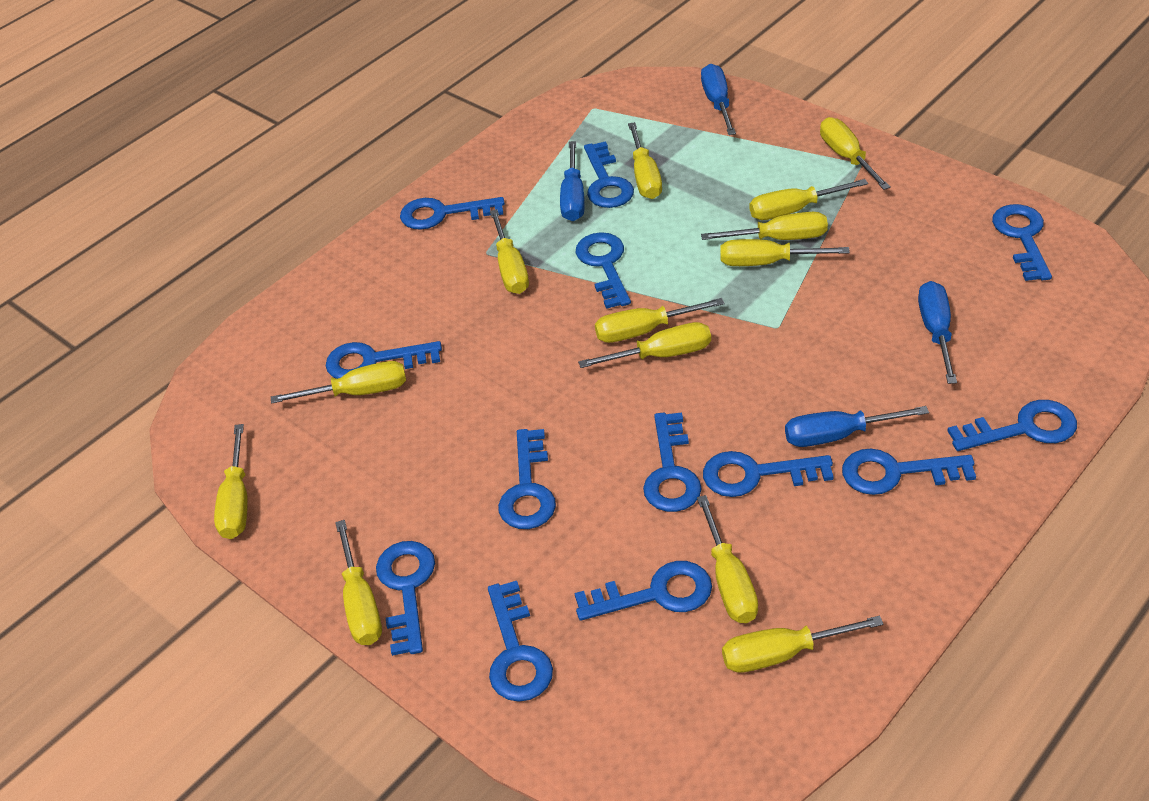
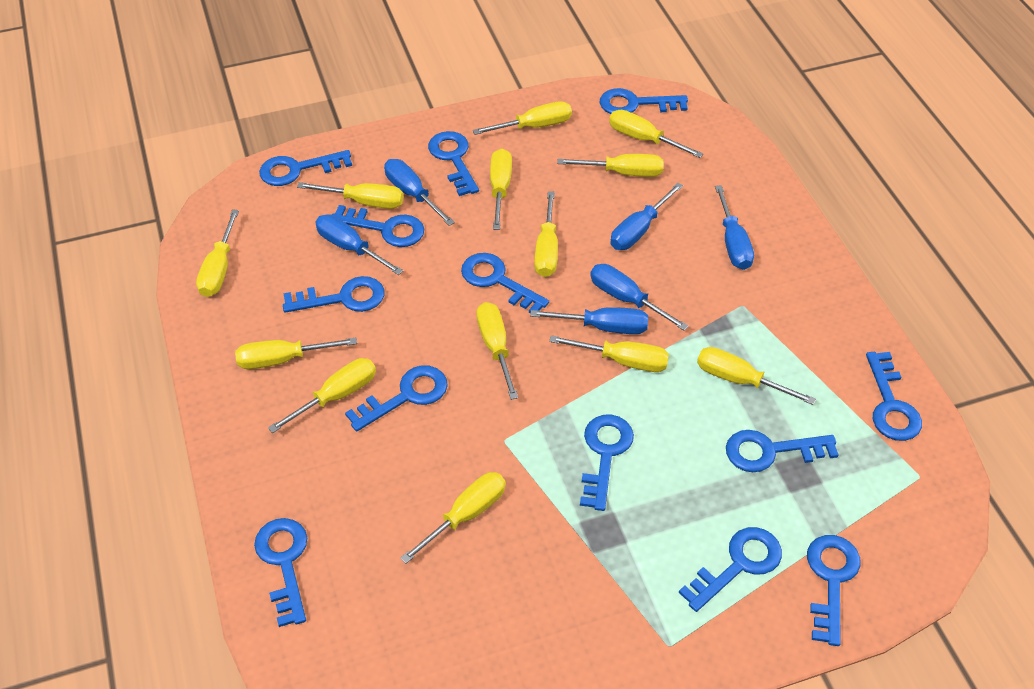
blue screwdriver: [560,141,585,221] [701,64,736,135] [785,406,929,447] [918,281,957,384] = 4 -> [315,214,403,275] [384,159,455,226] [530,307,648,334] [590,264,689,331] [610,183,683,250] [715,185,754,270] = 6

